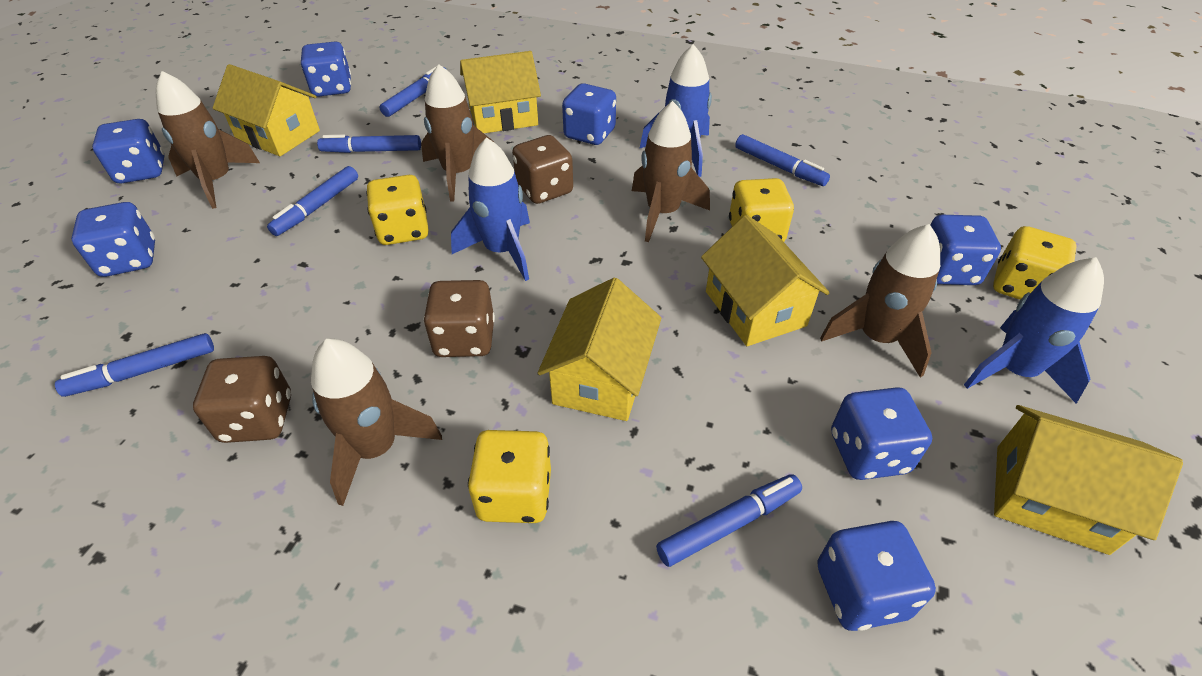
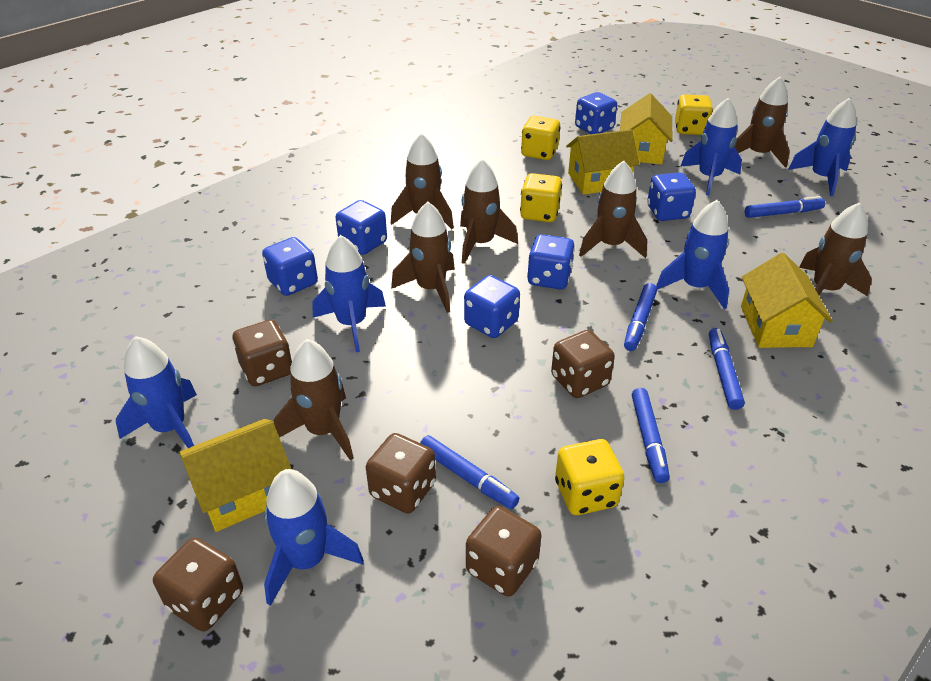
blue dice: [71,202,155,277] [92,119,164,183] [301,42,351,97] [562,83,616,145] [817,521,936,631] [831,387,932,480] [930,215,1001,285] = 7 -> [262,237,318,296] [336,200,387,255] [464,275,520,338] [527,234,575,289] [575,92,617,134] [647,172,696,221] = 6
blue marker: [55,333,214,397] [267,166,358,236] [317,135,421,153] [380,65,447,117] [656,474,802,567] [735,134,830,186] = 6 -> [420,435,519,509] [624,283,657,351] [632,388,670,483] [709,328,745,410] [745,196,825,218] = 5
blue rocket: [451,137,530,281] [639,44,712,177] [964,257,1104,404] = 3 -> [116,336,197,448] [264,469,364,606] [313,235,386,352] [656,200,729,309] [680,98,742,195] [788,98,857,196] = 6
brown dice: [193,356,291,443] [424,280,495,357] [512,135,573,204] = 3 -> [153,538,243,632] [232,320,292,386] [366,433,436,513] [466,506,542,597] [551,330,615,398] = 5
brown rocket: [156,71,260,209] [311,339,442,506] [421,64,495,201] [632,101,710,242] [820,224,940,377] = 5 -> [274,339,354,461] [391,133,454,229] [391,202,455,313] [460,159,518,264] [579,161,647,258] [734,77,790,168] [799,202,872,296] = 7
yellow house: [213,64,320,156] [460,51,541,133] [538,277,661,421] [701,215,829,346] [994,405,1183,555] = 5 -> [179,419,291,532] [566,129,639,195] [620,93,673,164] [741,253,833,348] = 4

